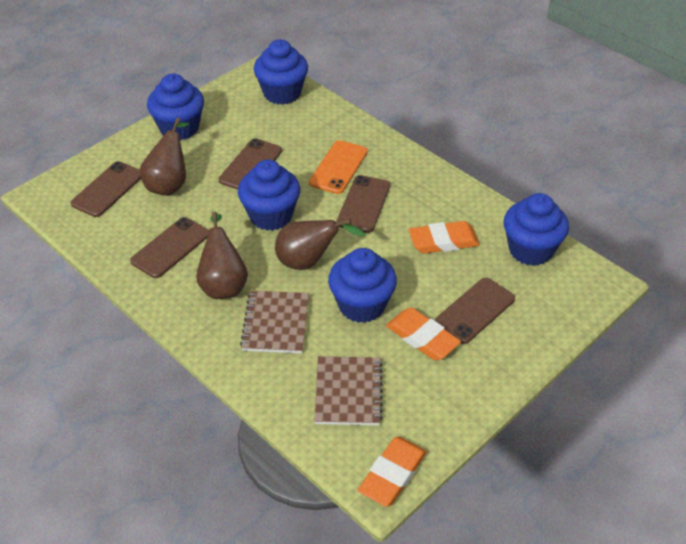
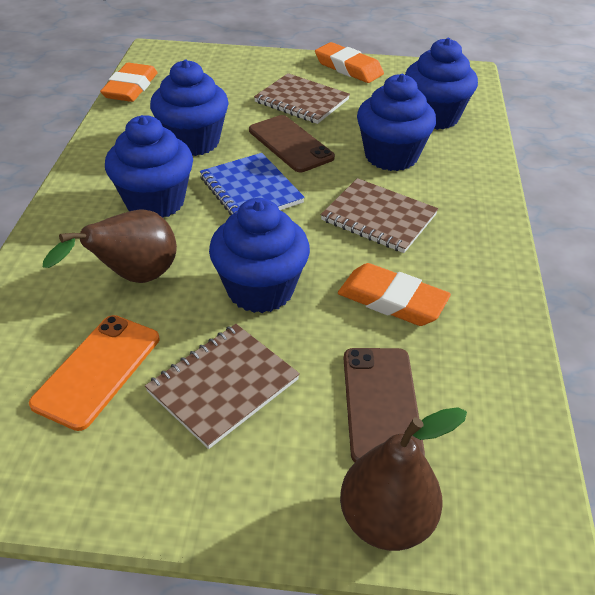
blue notebook: none = 0 -> [200,153,305,215] = 1
brown notebook: [240,291,309,353] [315,356,383,425] = 2 -> [145,324,300,449] [254,73,350,124] [321,178,438,253] = 3
brown pear: [140,118,190,196] [196,212,248,299] [275,219,366,270] = 3 -> [43,209,177,283] [340,407,467,551] = 2
brown phone: [71,161,141,217] [130,217,209,278] [219,138,282,190] [336,175,390,233] [435,278,515,344] = 5 -> [249,115,335,172] [344,348,425,463] = 2

